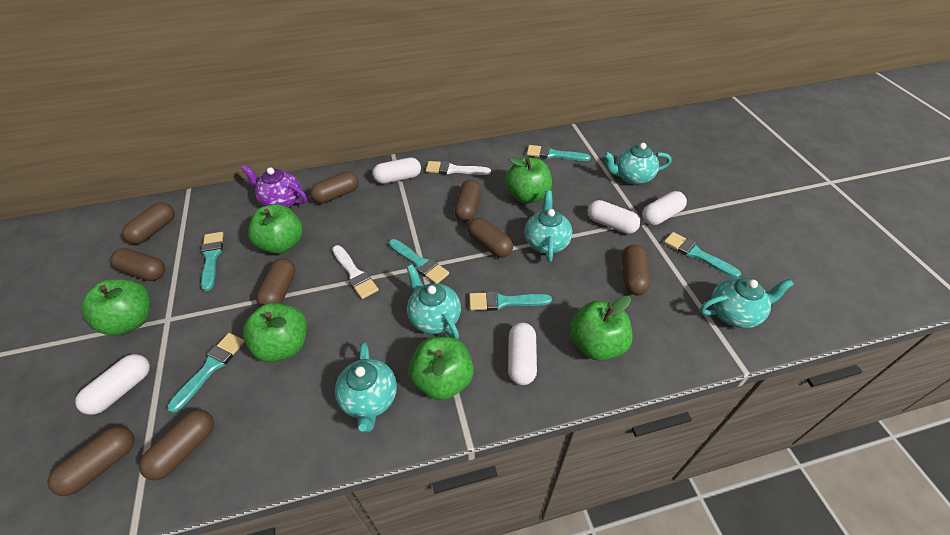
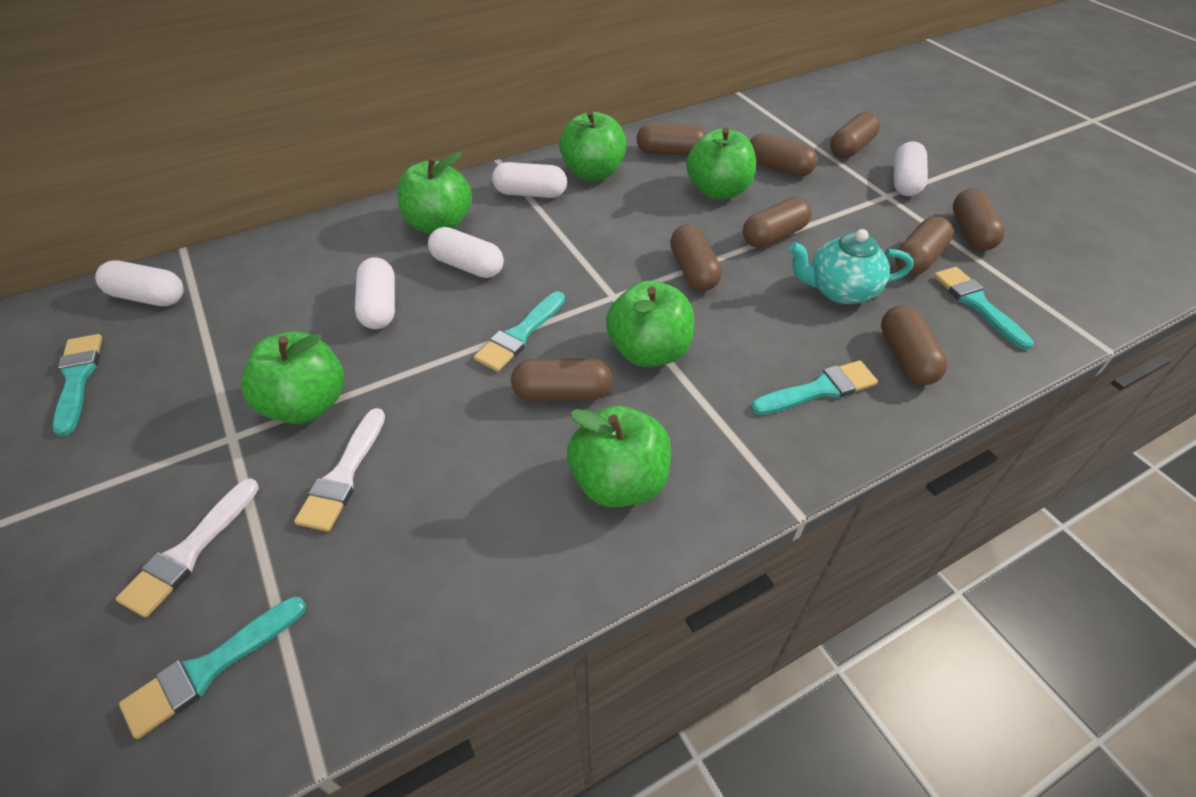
purple teapot: [241,165,307,208] = 1 -> none = 0
turquoise brush: [167,333,245,413] [201,232,224,291] [389,239,449,284] [469,291,552,311] [527,145,591,161] [664,232,741,278] = 6 -> [53,334,102,437] [119,596,306,739] [474,291,565,372] [751,360,878,415] [934,267,1034,350] = 5
turquoise teapot: [335,342,397,433] [406,265,461,339] [524,190,572,262] [603,143,672,185] [700,278,794,328] = 5 -> [789,229,913,304] = 1

